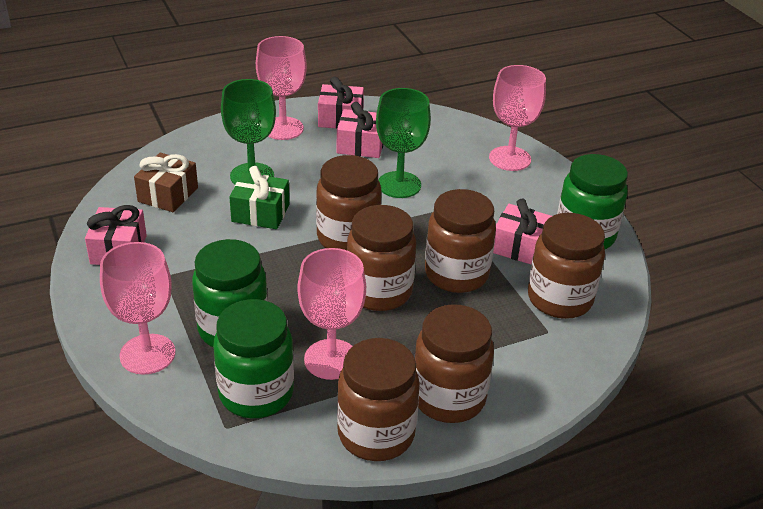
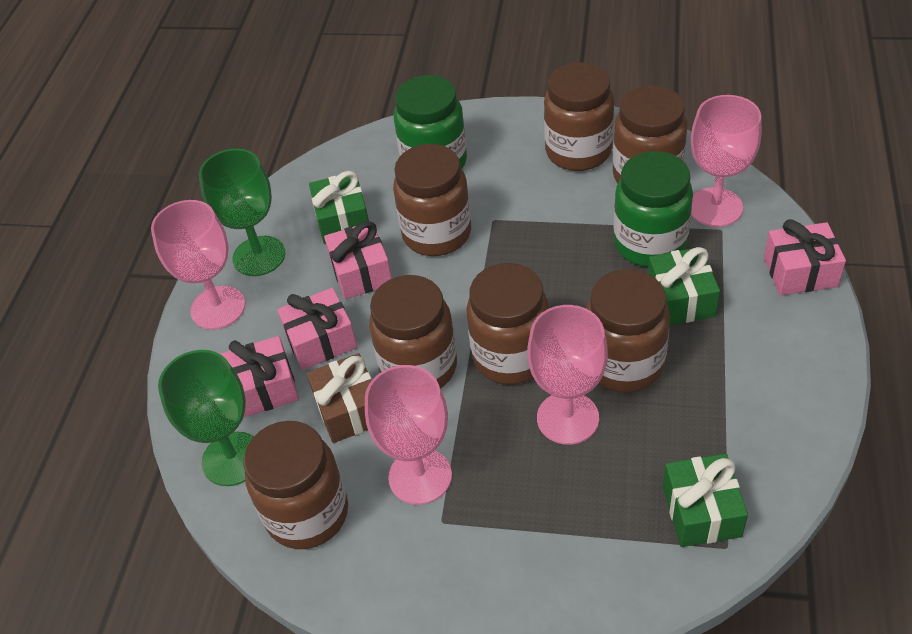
brown jar: [316,155,381,250] [337,338,420,461] [347,205,416,311] [414,304,494,423] [425,189,496,293] [528,213,605,319] = 6 -> [244,421,348,549] [369,275,457,389] [393,144,471,256] [466,263,549,385] [544,62,614,171] [586,269,670,393] [613,85,688,184] = 7
green gift: [229,166,289,229] = 1 -> [309,171,369,244] [648,247,720,325] [663,454,748,547] = 3
green jar: [192,239,268,347] [213,299,294,418] [557,154,628,250] = 3 -> [394,75,467,169] [613,151,693,267] = 2

